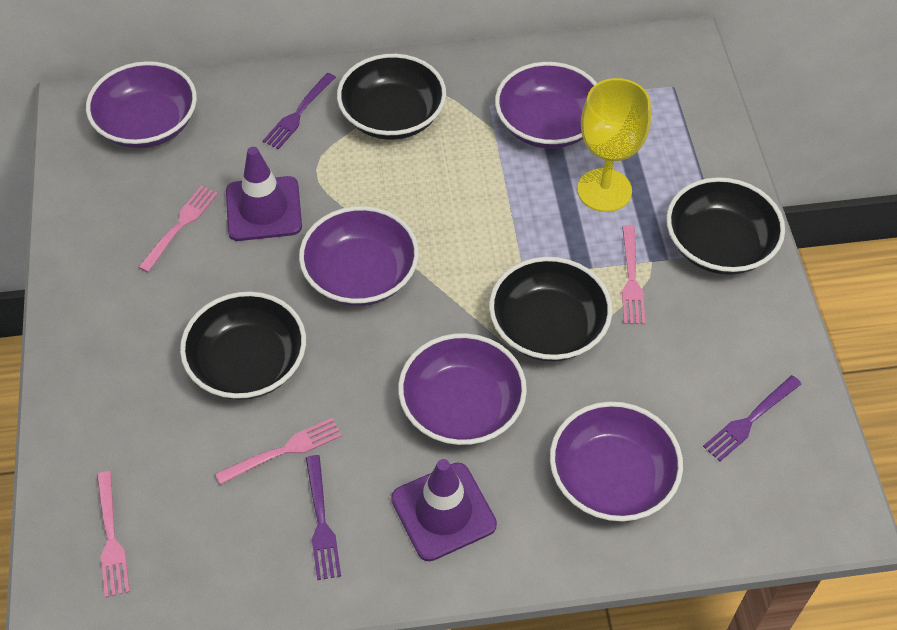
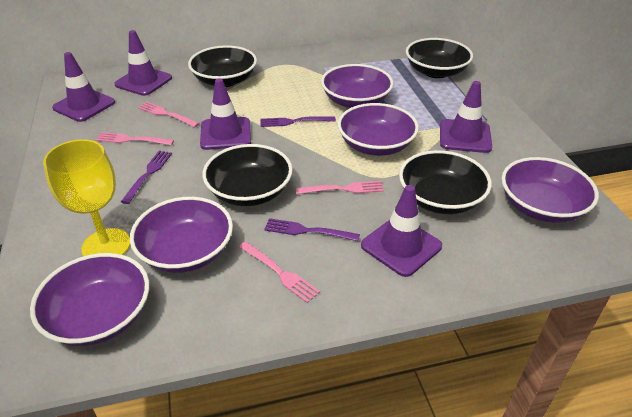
purple traffic cone: [226,147,302,241] [391,459,497,561] = 2 -> [52,52,115,122] [114,30,172,96] [200,78,251,150] [361,185,442,277] [440,81,492,153] = 5

